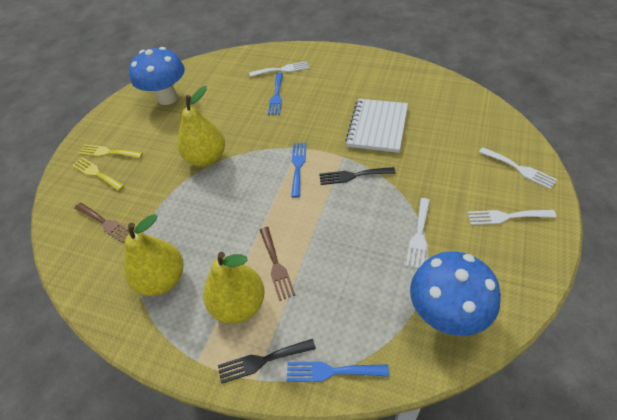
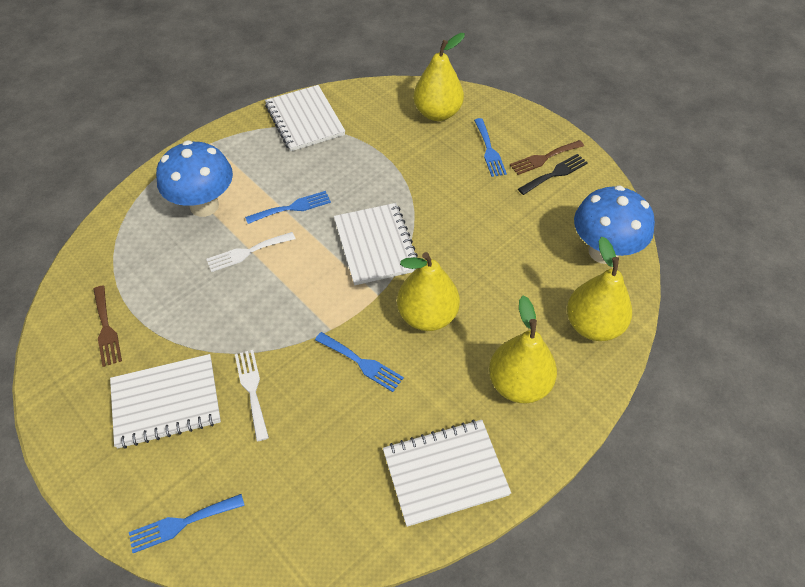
black fork: [218,339,316,384] [319,167,395,185] = 2 -> [518,154,588,195] = 1
blue fork: [268,73,283,115] [287,361,389,382] [291,143,307,198] = 3 -> [129,494,245,553] [245,191,331,224] [315,332,404,392] [474,118,507,177] = 4
white fork: [249,61,309,77] [406,198,430,268] [467,210,556,225] [479,147,557,189] = 4 -> [206,232,296,272] [235,350,269,441] = 2
white notebook: [345,99,408,153] = 1 -> [110,354,221,449] [265,85,345,151] [334,203,418,285] [383,420,511,527] = 4
yellow fork: [72,157,125,191] [78,144,143,158] = 2 -> none = 0
yellow pear: [124,214,183,296] [178,86,225,167] [203,252,265,324] = 3 -> [397,252,460,331] [413,33,465,121] [489,296,557,403] [567,237,632,341] = 4

